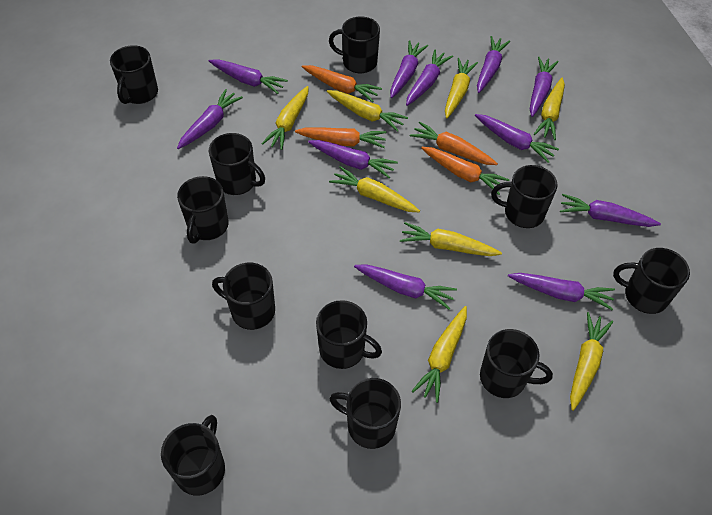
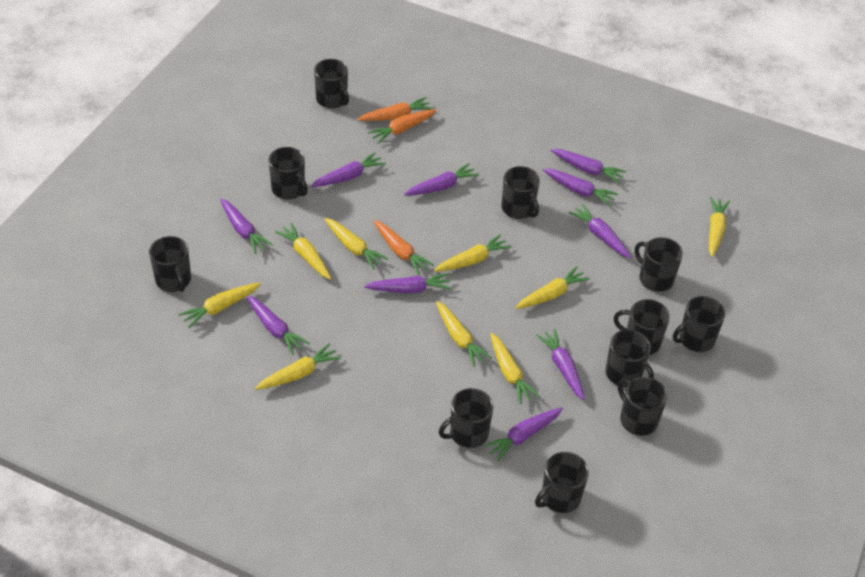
orange carrot: [295,127,387,148] [302,65,382,102] [410,122,498,165] [421,147,510,195] = 4 -> [357,97,433,121] [368,109,437,144] [374,220,434,275] = 3
purple carrot: [177,89,243,149] [209,59,288,94] [308,140,398,178] [354,264,457,310] [390,40,428,98] [406,49,453,106] [475,114,559,163] [477,36,510,93] [508,273,615,310] [530,57,559,117] [560,194,661,227] = 11 -> [220,198,273,254] [246,295,310,355] [311,152,385,187] [364,273,451,293] [404,163,479,196] [483,407,563,462] [536,329,585,400] [542,169,618,206] [551,149,626,183] [568,204,631,258] = 10
yellow carrot: [261,86,309,150] [327,90,408,132] [329,166,420,212] [400,222,502,256] [412,306,467,403] [445,58,478,118] [534,78,565,140] [570,312,613,411] = 8 -> [178,283,261,328] [255,343,341,390] [275,223,331,279] [324,218,388,270] [434,234,511,272] [436,301,492,367] [490,333,540,404] [515,266,590,309] [709,197,730,257] = 9

